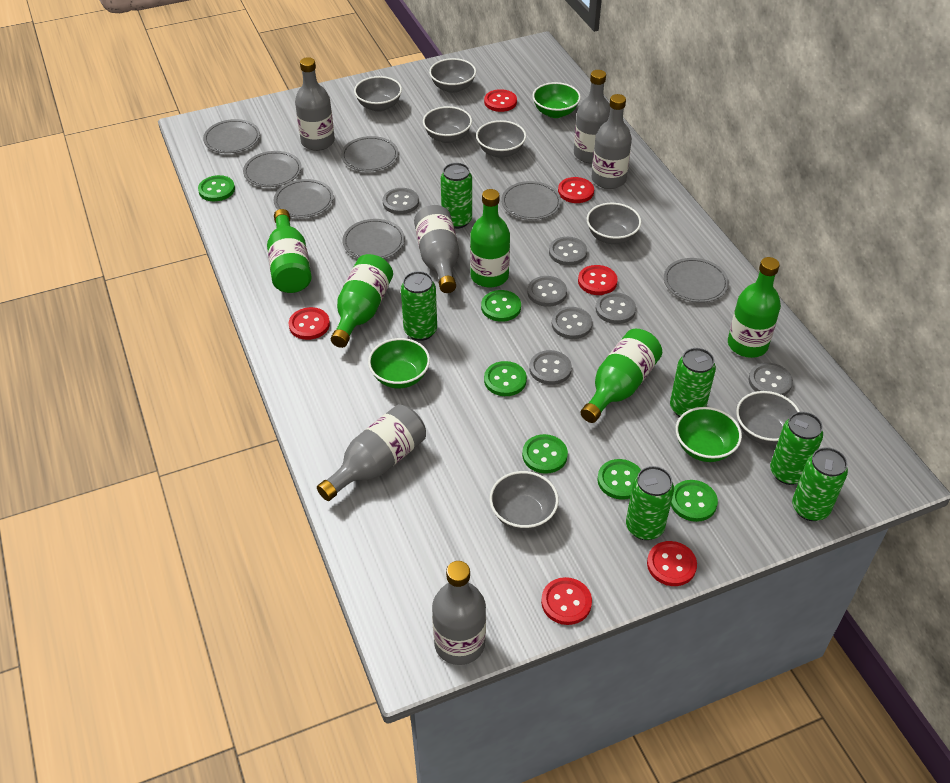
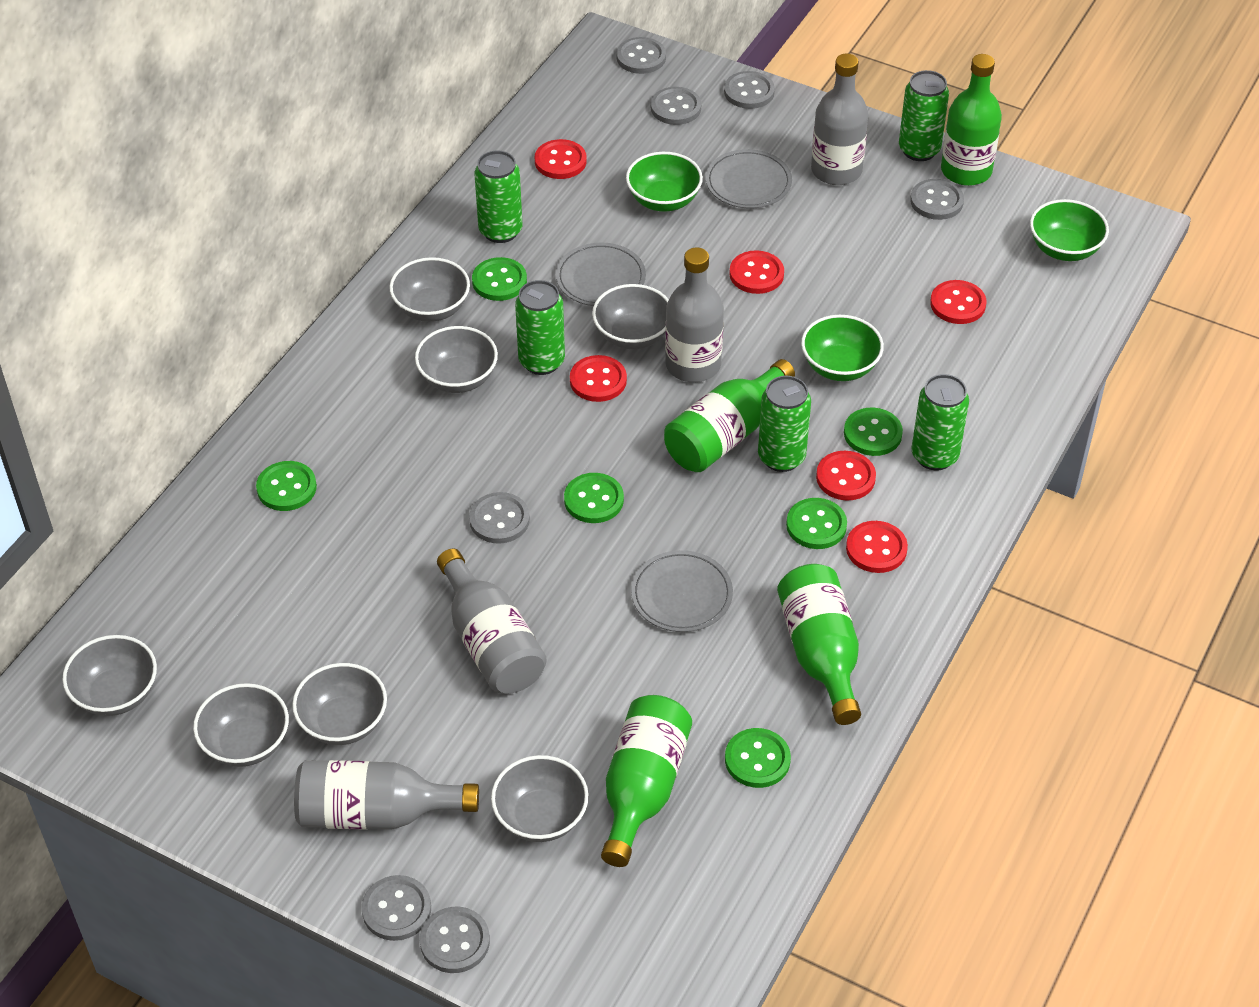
green bottle: [267,209,312,293] [331,254,393,348] [470,189,510,288] [581,329,662,423] [728,257,781,358] = 5 -> [601,695,692,867] [664,359,795,472] [777,564,861,725] [941,54,1002,186] = 4
green can: [401,271,437,341] [441,163,472,229] [626,466,674,540] [670,348,716,417] [770,412,823,485] [792,447,848,521] = 6 -> [475,151,522,243] [515,280,565,375] [758,376,811,472] [899,70,949,161] [911,374,969,470] = 5
grey bottle: [295,57,335,151] [317,404,426,501] [414,205,459,293] [432,561,486,665] [574,70,610,163] [591,94,632,189] = 6 -> [294,760,479,830] [437,549,547,694] [665,248,724,382] [811,54,869,185] = 4
grey plate: [203,119,260,153] [243,151,302,187] [274,179,334,218] [341,136,398,172] [342,219,405,259] [501,181,561,220] [664,258,729,303] = 7 -> [556,243,646,306] [631,550,733,632] [706,149,792,208] = 3

